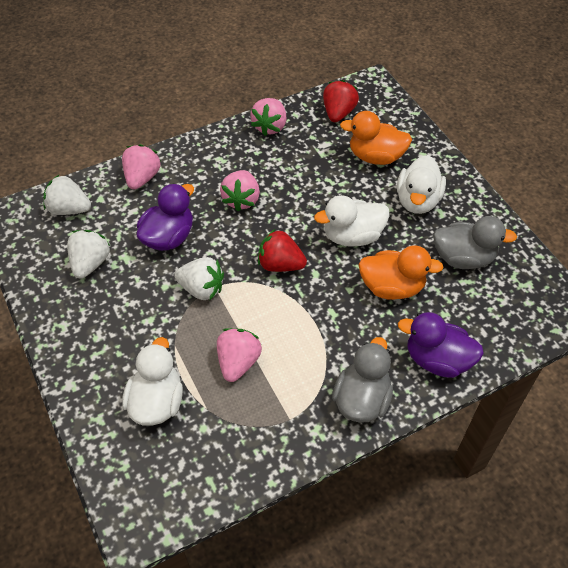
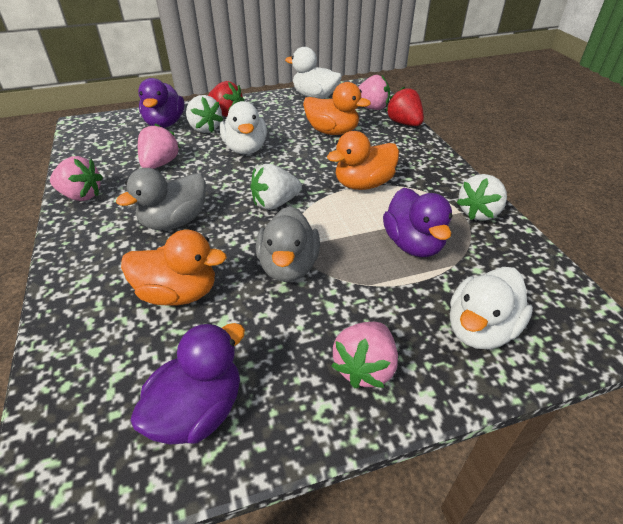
orange duck: [340,111,412,165] [358,245,443,300] = 2 -> [121,230,227,306] [303,82,371,135] [327,131,399,190] = 3
purple duck: [137,183,194,251] [398,312,484,378] = 2 -> [130,322,245,444] [138,78,185,128] [383,188,453,257] = 3

